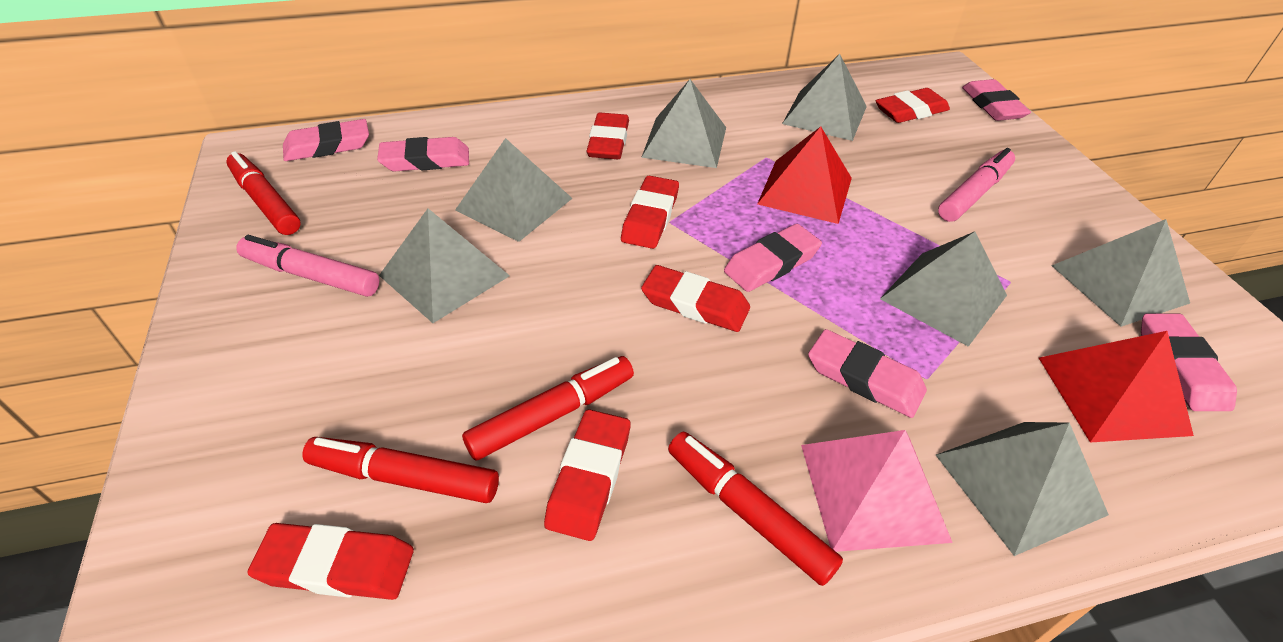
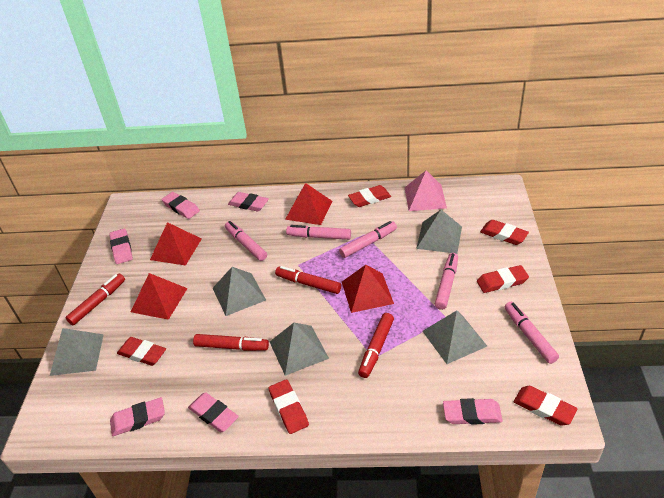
grey pyramid: [379,209,510,323] [455,138,573,242] [641,79,726,168] [782,54,867,141] [880,232,1007,347] [936,422,1109,556] [1052,219,1190,327] = 7 -> [50,328,104,376] [213,267,266,316] [270,323,329,376] [416,210,462,254] [422,310,487,364] = 5
pink marker: [236,235,379,297] [938,148,1015,222] = 2 -> [225,221,267,261] [286,225,351,240] [339,221,397,258] [435,253,458,310] [505,302,559,364] = 5
red pyramid: [757,127,852,224] [1039,331,1194,443] = 2 -> [131,273,188,320] [150,222,202,266] [285,183,333,225] [342,265,394,313] = 4

